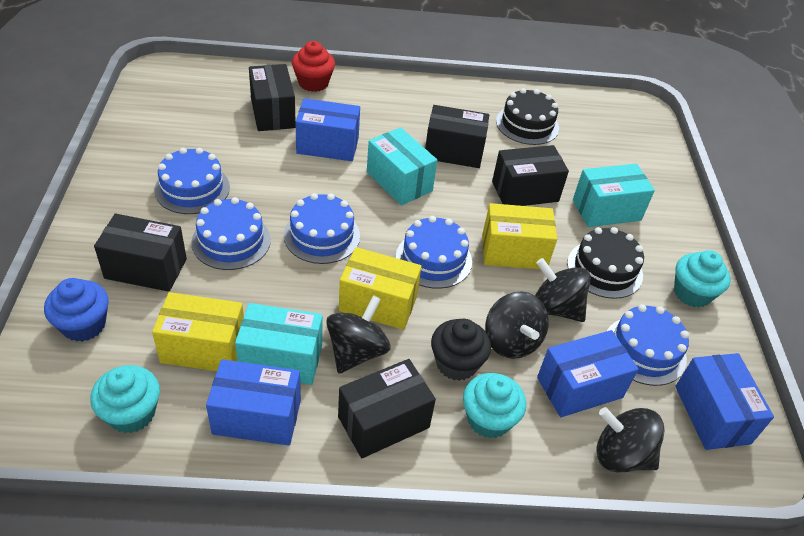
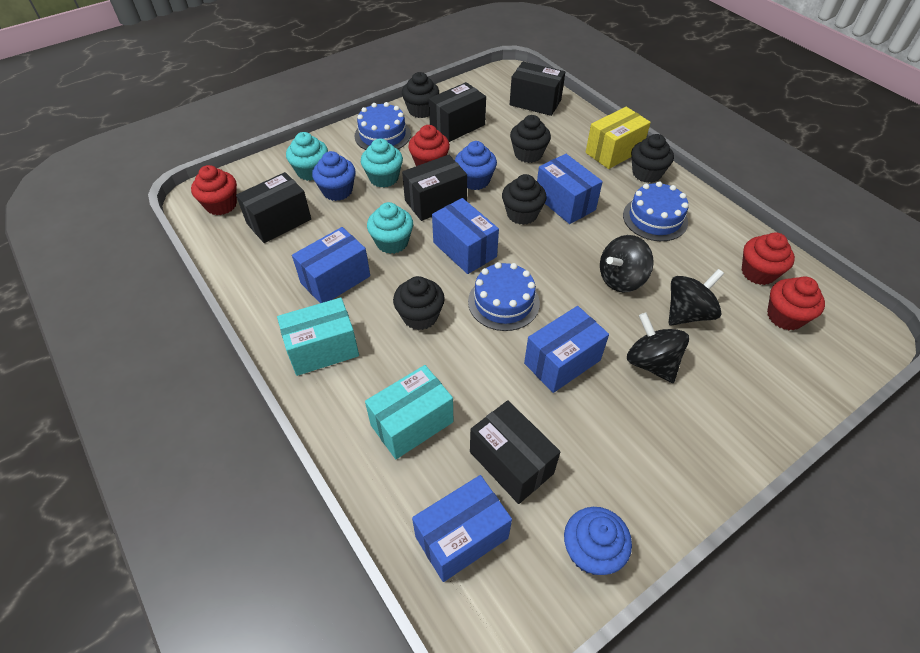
black cake: [496,88,559,145] [567,227,644,299] = 2 -> none = 0
black cupcake: [431,319,491,381] = 1 -> [393,276,445,330] [402,72,439,118] [502,174,547,225] [510,115,551,163] [631,134,674,183] = 5
black spinning top: [326,295,391,374] [485,291,549,359] [535,258,591,322] [597,407,665,473] = 4 -> [600,235,654,292] [627,313,689,383] [669,269,724,326] = 3
blue box: [206,359,301,446] [295,98,360,161] [537,330,639,417] [675,353,774,450] = 4 -> [292,227,370,303] [412,475,512,582] [432,198,499,274] [524,306,609,393] [537,154,603,224] = 5
blue cake: [154,148,230,214] [191,197,271,270] [284,193,360,264] [396,216,472,289] [607,304,689,386] = 5 -> [354,102,411,150] [468,262,540,331] [623,181,689,241] = 3
blue cupcake: [44,278,109,342] = 1 -> [312,151,356,201] [455,141,497,190] [564,507,632,575] = 3
red cupcake: [292,41,335,92] = 1 -> [191,165,237,215] [408,125,450,166] [741,232,795,285] [767,276,825,330] = 4
turquoise box: [235,303,323,385] [367,127,437,205] [573,164,655,227] = 3 -> [277,297,359,376] [365,365,453,459] = 2
yellow box: [152,292,244,371] [339,247,422,330] [482,203,557,269] = 3 -> [585,107,651,169] = 1

